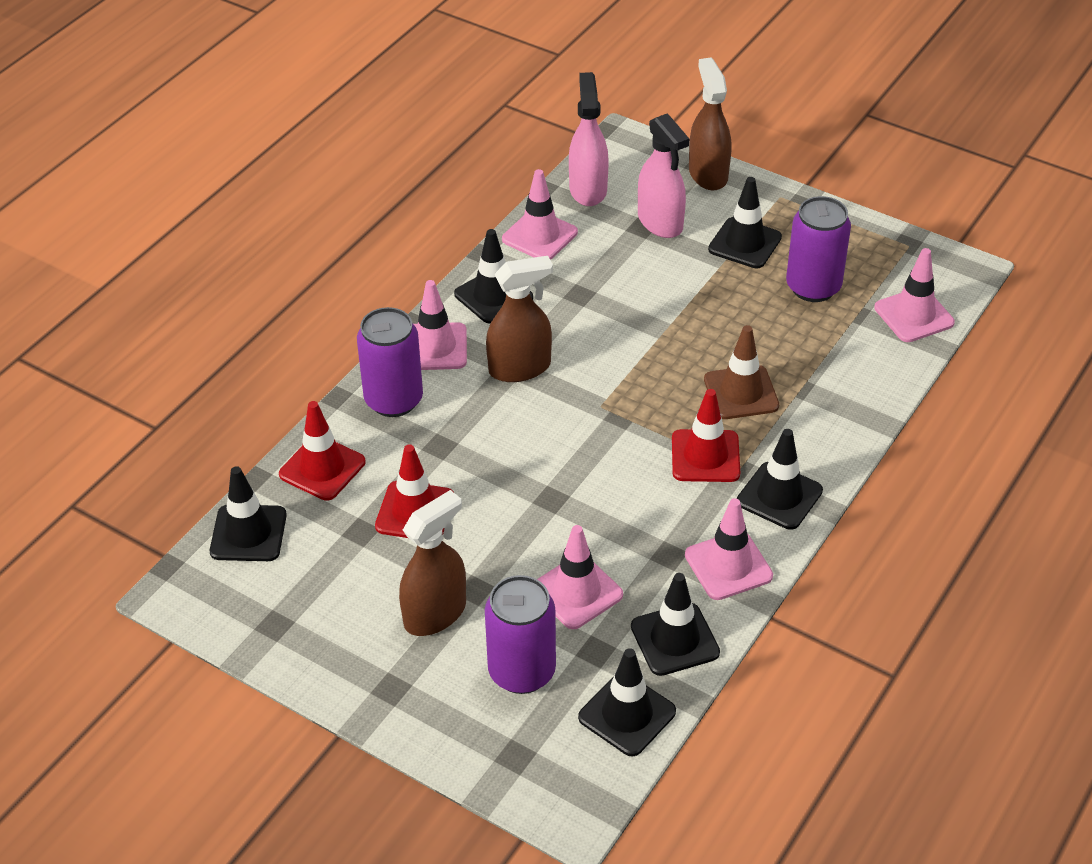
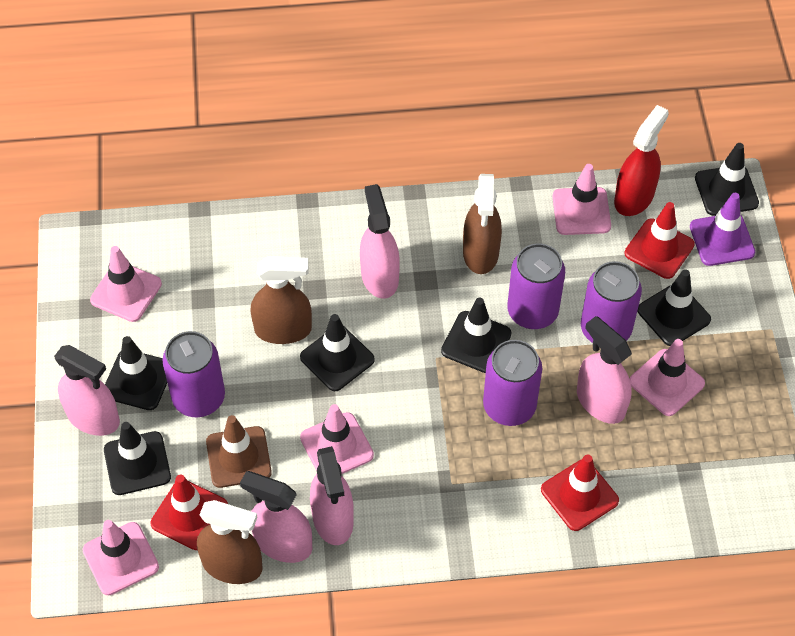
pink spray bottle: [569,72,609,206] [638,113,689,238] = 2 -> [54,345,120,436] [240,471,312,563] [310,446,354,545] [360,184,400,299] [577,316,632,424] = 5
purple can: [357,307,423,417] [485,575,556,694] [786,196,851,302] = 3 -> [163,331,225,417] [483,340,542,426] [507,243,565,329] [581,261,642,343] = 4
purple traffic cone: none = 0 -> [690,193,755,266] = 1
red spray bottle: none = 0 -> [614,105,669,216] = 1

